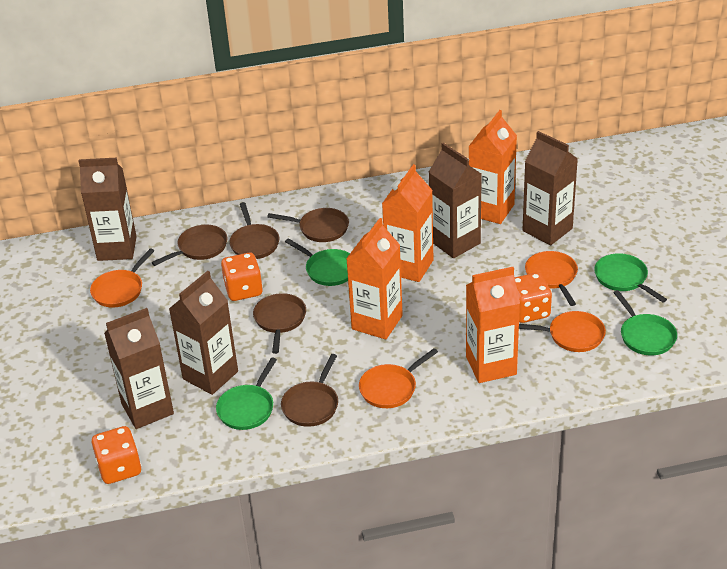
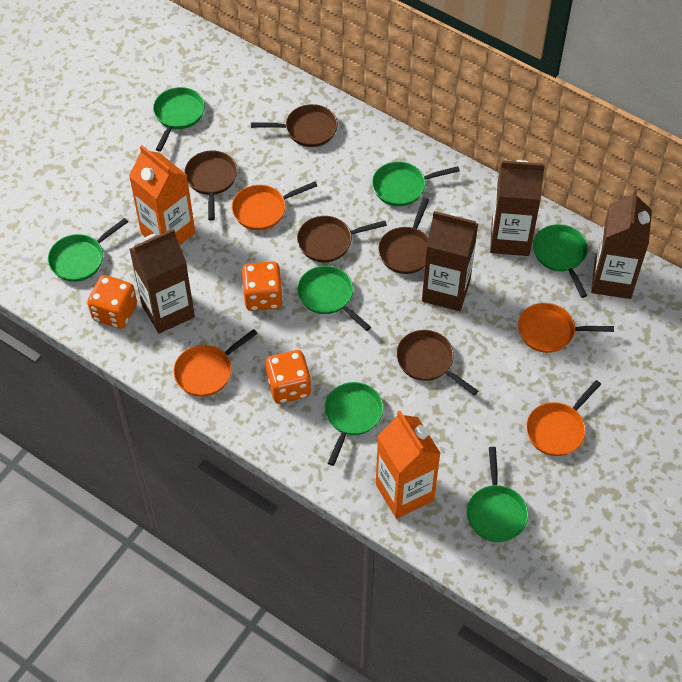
brown carton: [79,158,137,261] [104,308,174,429] [169,271,238,395] [429,143,482,258] [522,131,578,245] = 5 -> [129,228,195,333] [422,211,478,311] [490,160,545,256] [591,189,652,299] = 4
green pan: [216,358,277,430] [285,238,350,286] [594,253,667,302] [613,290,677,355] = 4 -> [48,218,128,282] [153,87,205,152] [297,266,371,331] [325,382,384,466] [372,162,460,206] [467,447,528,542] [533,224,588,298] = 7
orange carton: [346,218,403,339] [382,164,433,282] [466,267,520,383] [468,110,517,224] = 4 -> [129,145,195,245] [376,411,441,519] = 2

